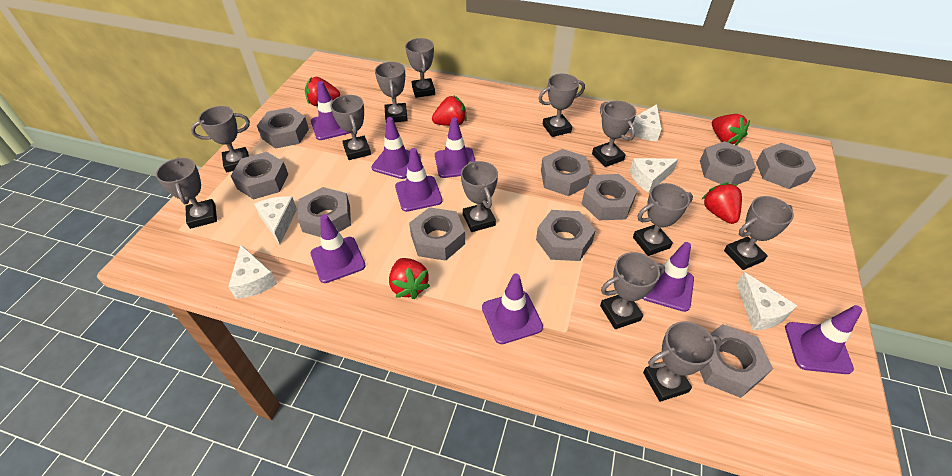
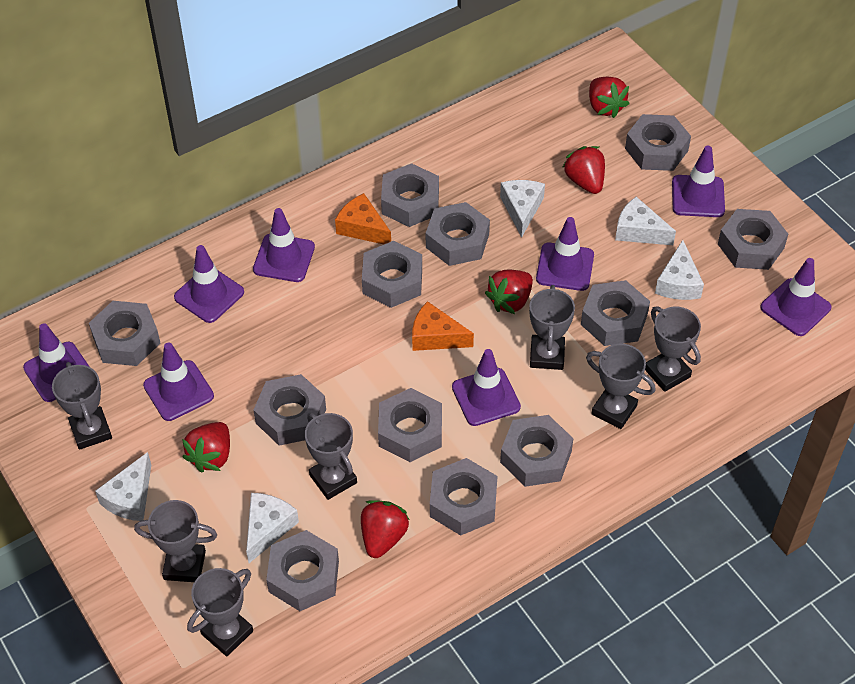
grey nut: [231,152,288,199] [257,107,309,149] [298,187,351,237] [409,207,465,261] [536,210,596,261] [541,149,591,196] [582,174,638,220] [700,141,756,185] [700,324,773,398] [756,143,816,189] = 10 -> [89,301,160,366] [253,374,326,446] [266,530,339,611] [362,241,422,308] [378,388,442,462] [381,163,439,227] [426,202,490,266] [430,458,498,536] [500,415,574,487] [581,280,650,346] [625,114,691,171] [718,209,788,270] = 12
grey trophy: [156,158,217,229] [191,106,250,173] [330,95,371,160] [375,62,408,122] [405,38,435,98] [461,161,498,232] [538,74,585,137] [592,101,636,167] [600,252,665,329] [633,183,693,256] [643,321,721,402] [724,196,794,270] = 12 -> [52,362,112,450] [134,500,217,582] [187,568,253,656] [305,413,357,500] [529,285,575,370] [586,344,656,429] [645,307,701,392] = 7
orange cheese: none = 0 -> [335,193,391,244] [412,301,474,351] = 2

